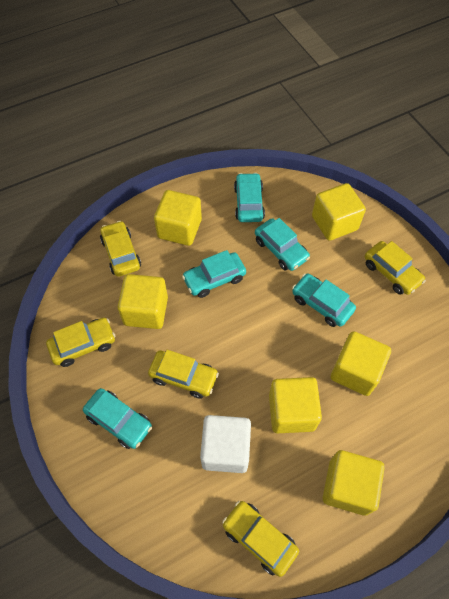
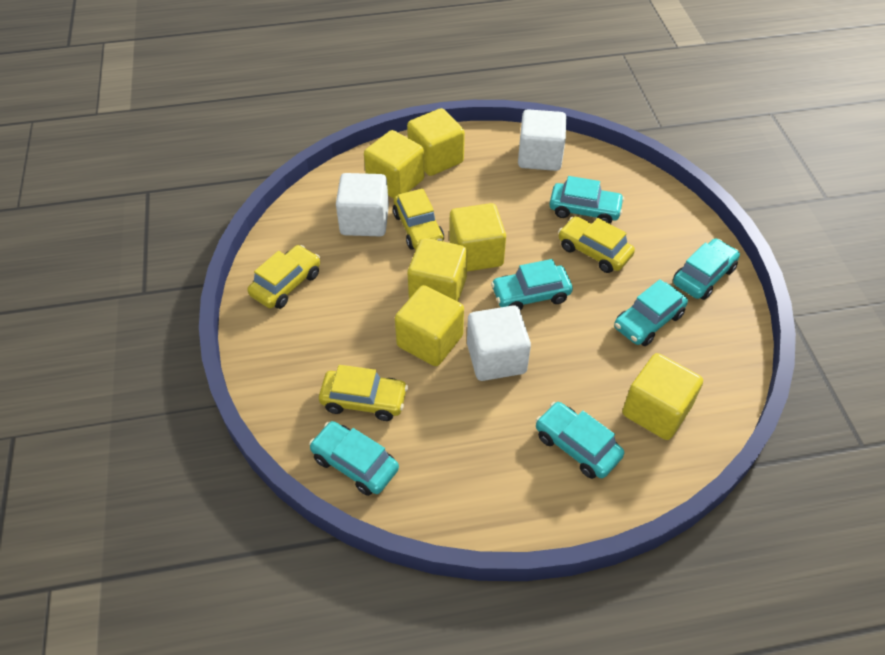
turquoise car: [83,388,152,449] [182,250,246,298] [234,173,265,222] [255,218,310,271] [292,274,356,327] = 5 -> [309,421,399,496] [491,259,573,311] [535,402,624,479] [550,176,624,224] [614,279,688,346] [673,238,740,300] = 6
white cube: [200,415,251,473] = 1 -> [336,173,389,236] [467,306,531,381] [518,109,566,171] = 3
yellow car: [46,318,116,367] [100,221,141,277] [148,350,219,399] [222,501,299,577] [365,241,426,295] = 5 -> [247,245,320,309] [319,365,408,421] [393,188,444,250] [558,216,635,273] = 4

